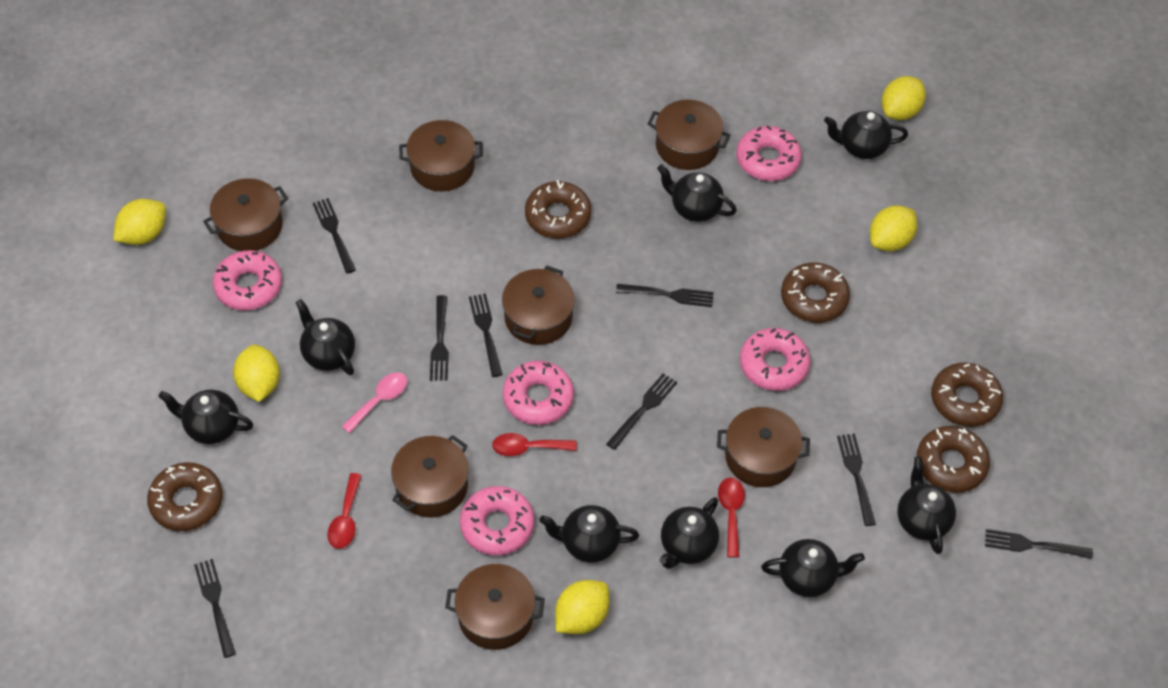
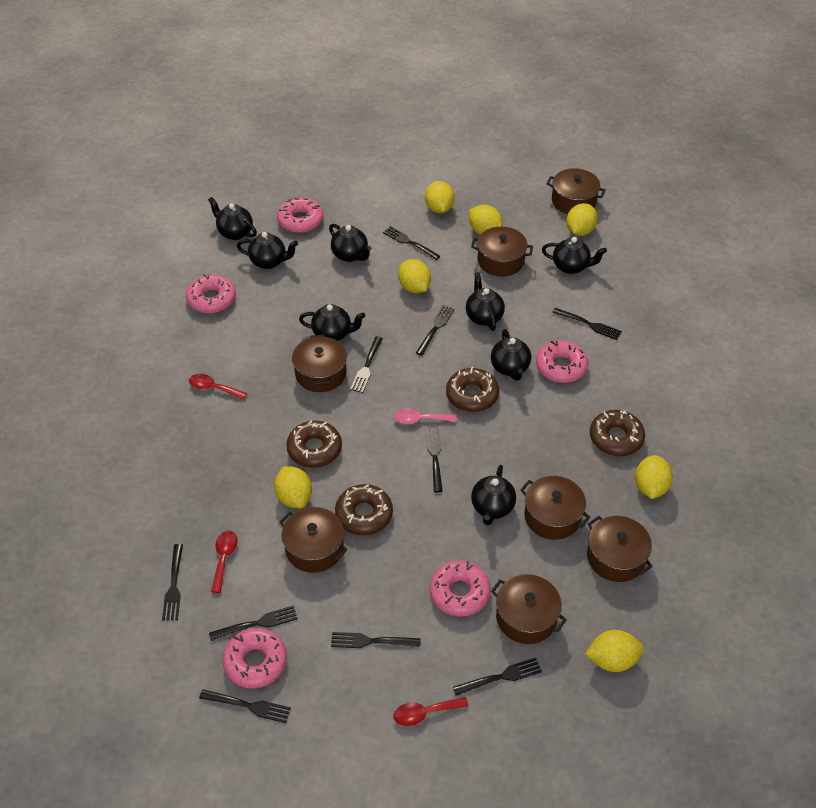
black fork: [194,559,236,658] [313,198,356,274] [430,295,449,381] [469,293,503,377] [606,373,678,450] [616,284,714,307] [837,433,876,526] [985,529,1093,559] = 8 -> [162,544,183,621] [199,689,291,723] [209,605,298,641] [331,632,421,648] [350,336,383,393] [383,226,440,260] [416,305,455,356] [425,428,443,492] [453,658,542,696] [552,308,622,340] = 10
brown donut: [147,462,223,531] [525,180,591,239] [781,263,850,323] [917,426,990,493] [931,362,1003,427] = 5 -> [286,421,342,468] [335,484,393,535] [446,367,499,412] [590,410,645,456] = 4
yellow lemon: [113,199,166,245] [233,344,280,402] [555,580,609,634] [870,205,917,251] [881,76,926,120] = 5 -> [274,467,312,508] [398,259,431,293] [425,181,454,213] [469,205,503,235] [566,203,598,236] [585,630,644,672] [635,455,673,499] = 7

